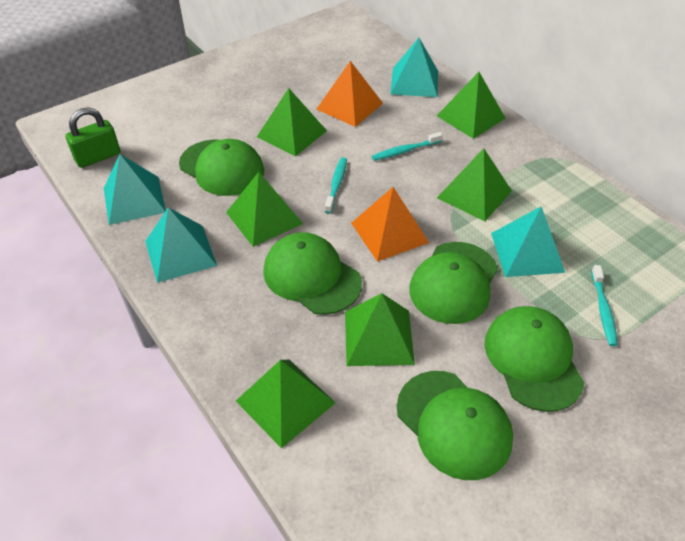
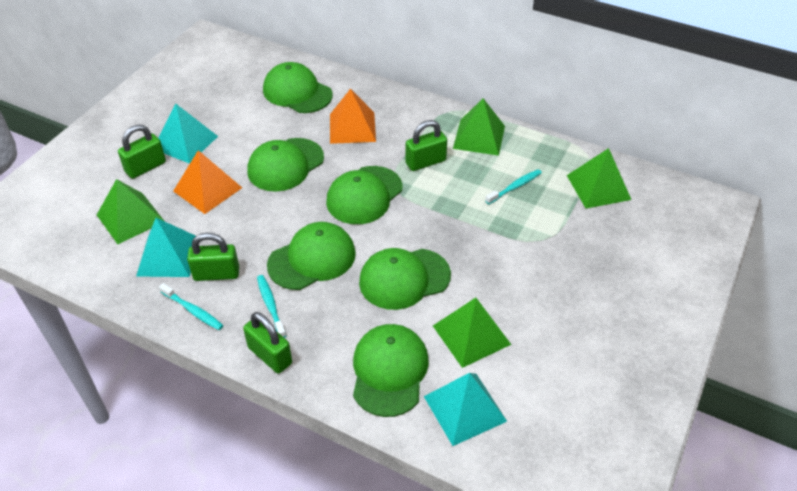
green cap: [179,139,264,196] [263,232,362,315] [397,371,513,480] [409,242,498,324] [484,306,584,412] = 5 -> [247,138,324,192] [263,62,333,113] [267,222,356,290] [326,166,403,224] [353,324,429,417] [359,248,451,310] = 6
green padlock: [65,107,120,168] = 1 -> [118,124,166,179] [187,233,239,281] [243,312,292,374] [405,120,447,171] = 4
green pyramid: [226,172,303,247] [236,360,335,449] [257,88,327,157] [345,293,415,366] [437,72,506,139] [437,148,512,221] = 6 -> [97,179,164,244] [433,298,511,368] [453,98,505,156] [567,148,631,209] = 4
turquoise pyramid: [104,154,166,225] [145,207,217,283] [390,38,438,97] [491,207,565,277] = 4 -> [136,218,196,277] [158,103,218,164] [424,373,507,446] = 3

